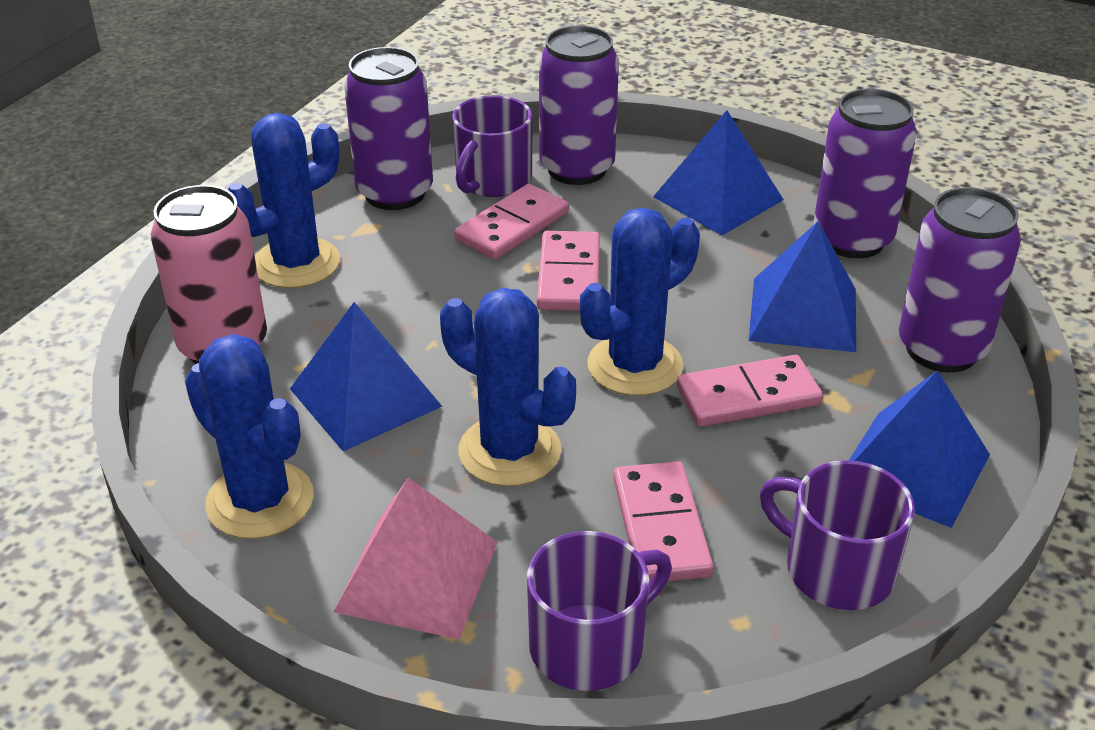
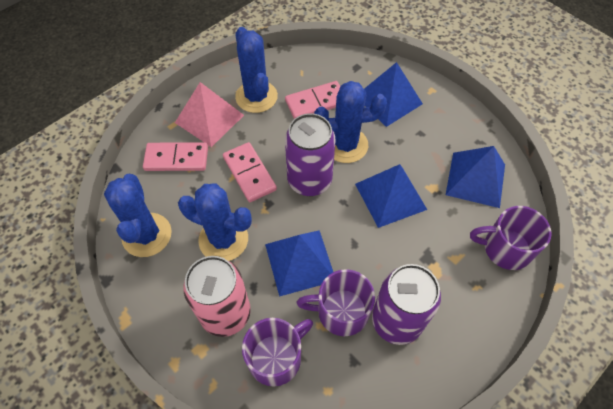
pink domino: [454,184,569,260] [537,231,600,311] [613,461,713,582] [677,355,823,427] = 4 -> [143,142,208,171] [223,142,277,202] [285,81,340,119] = 3
purple can: [344,47,433,210] [539,25,619,185] [813,89,917,258] [899,187,1021,372] = 4 -> [285,113,335,196] [372,264,441,345] = 2

